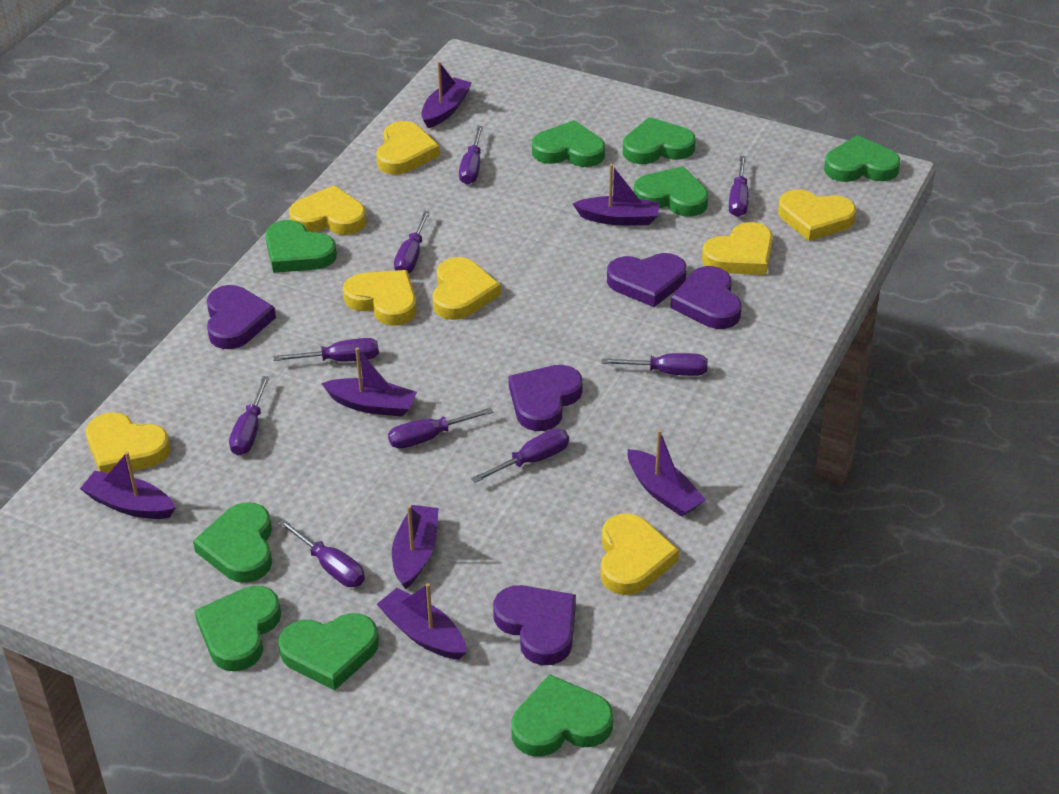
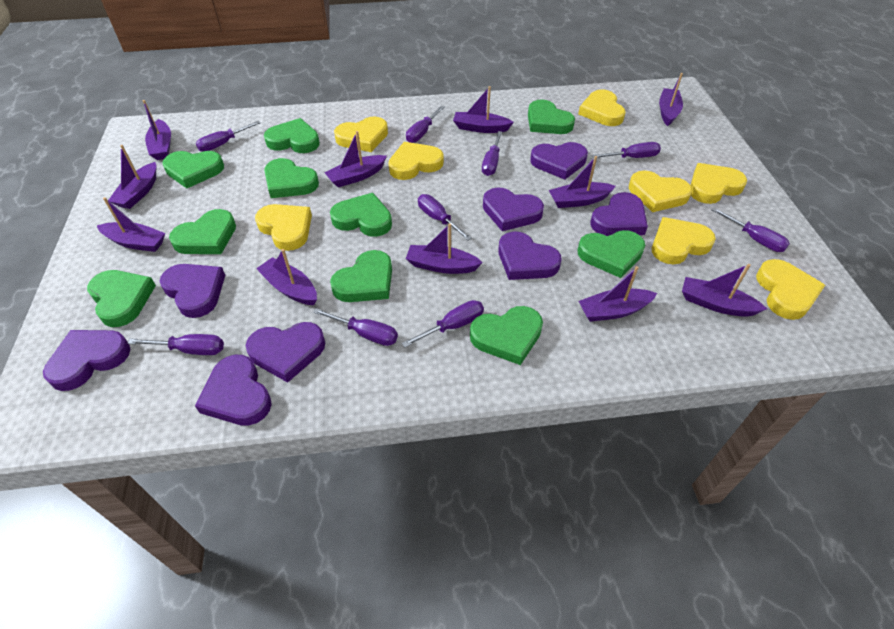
green heart: [193,502,272,583] [194,586,281,671] [265,220,337,273] [278,613,379,691] [511,674,613,756] [532,120,605,167] [623,117,696,164] [633,166,709,217] [824,135,900,182] = 9 -> [87,270,156,327] [162,151,224,188] [169,209,236,254] [264,118,320,153] [264,158,319,198] [330,193,392,237] [330,250,392,302] [470,306,543,365] [528,100,575,134] [577,230,645,278] = 10
purple boat: [80,452,175,519] [321,347,417,417] [377,583,467,659] [392,505,439,589] [421,61,472,128] [572,164,660,225] [628,430,706,517] = 7 -> [97,197,165,252] [108,145,156,209] [143,100,171,160] [256,249,317,305] [324,131,387,187] [406,223,483,274] [453,86,514,133] [549,156,616,208] [579,266,657,322] [659,73,683,126] [682,264,767,317] = 11
purple heart: [207,285,276,349] [493,585,576,665] [509,365,583,431] [607,253,687,307] [670,266,742,329] = 5 -> [43,330,130,391] [160,264,225,318] [195,355,272,426] [246,322,325,383] [483,187,544,231] [498,232,561,280] [530,142,588,180] [590,192,648,236] = 8

